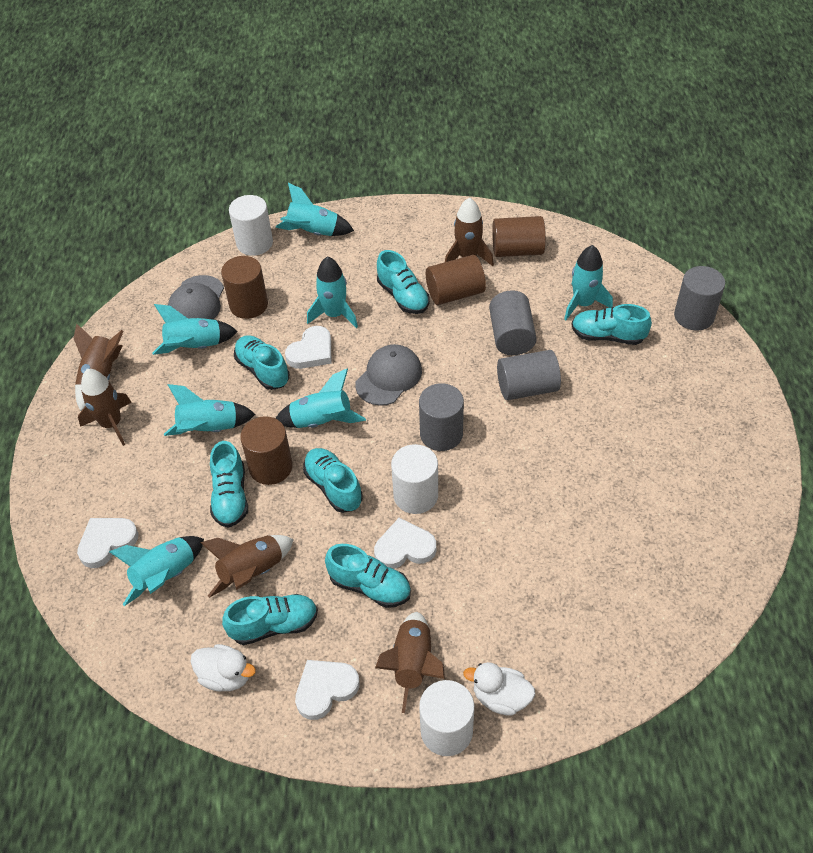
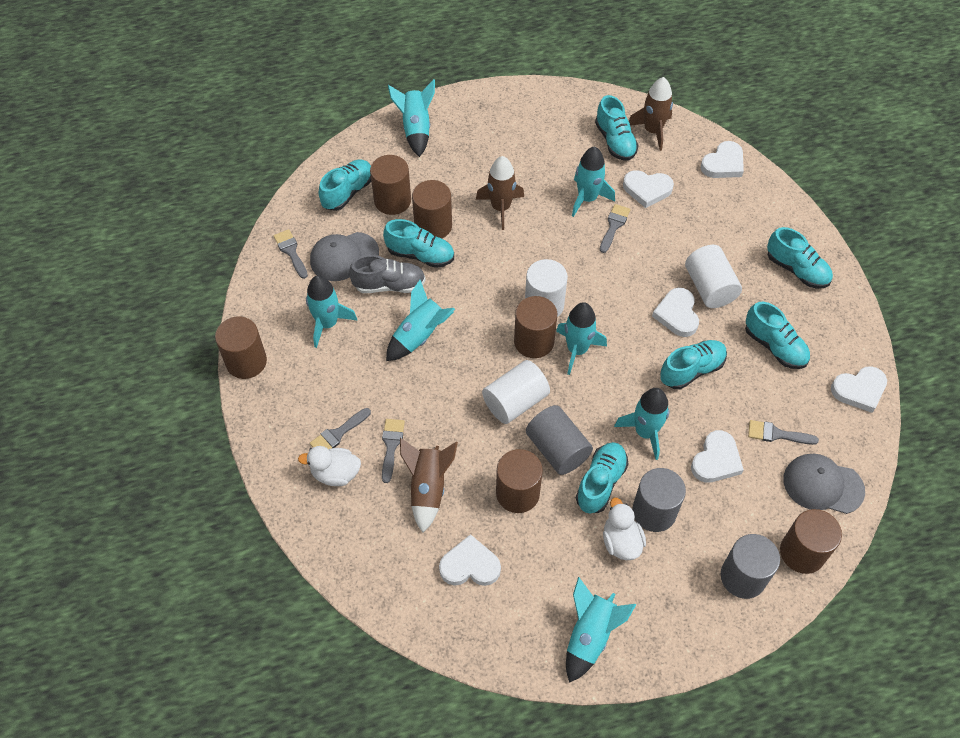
brown cylinder: [221,256,268,319] [240,416,293,485] [426,255,486,305] [492,216,546,257] = 4 -> [215,316,267,379] [370,155,411,215] [412,180,452,238] [496,449,543,513] [514,296,557,358] [780,509,842,574] = 6
brown rocket: [74,323,123,411] [78,369,132,446] [200,535,294,598] [375,612,445,713] [445,197,494,266] = 5 -> [400,438,458,533] [476,156,524,230] [629,77,673,151] = 3
grey brush: none = 0 -> [274,229,308,279] [310,408,371,449] [382,419,405,483] [600,204,630,253] [748,420,819,445] = 5
grey cylinder: [419,383,464,451] [489,290,537,355] [497,350,561,400] [674,266,725,331] = 4 -> [526,405,593,475] [632,468,686,532] [721,534,780,599] = 3
grey shoe: none = 0 -> [349,255,426,293] = 1
white heart: [77,518,138,568] [285,326,331,369] [295,660,360,720] [374,518,436,569] = 4 -> [439,534,501,586] [623,170,674,208] [652,288,699,337] [691,430,744,483] [701,141,744,178] [831,366,887,413] = 6

